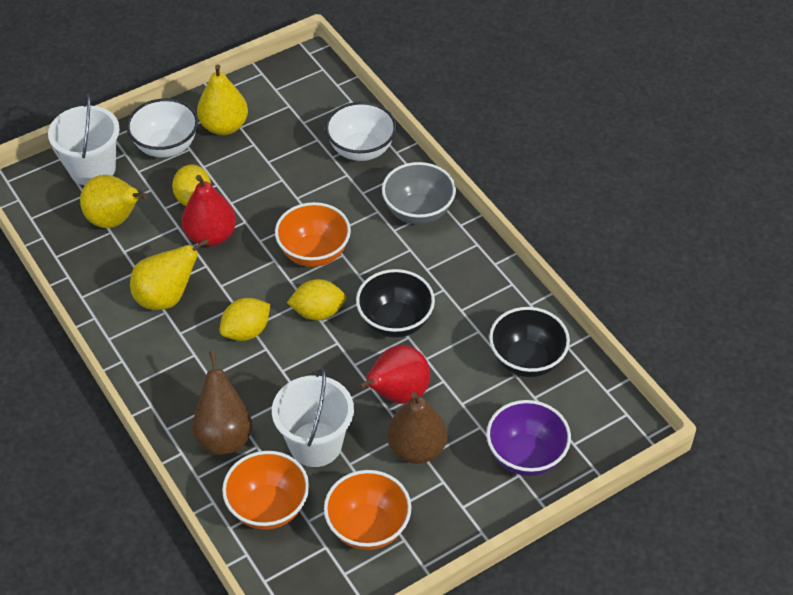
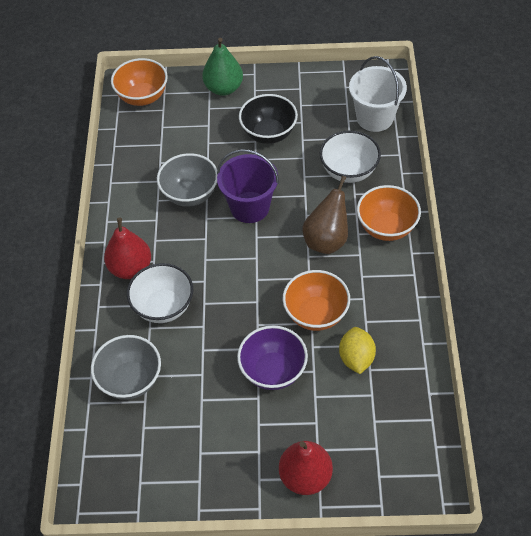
black bowl: [356,269,435,338] [489,307,570,377] = 2 -> [239,94,298,144] = 1
brown pear: [192,351,253,455] [387,392,447,464] = 2 -> [303,176,348,254] = 1
green pear: none = 0 -> [202,38,243,96] = 1
grey bowl: [382,162,456,224] = 1 -> [91,335,161,400] [157,153,217,207] = 2
purple bucket: none = 0 -> [217,149,279,223] = 1
white bucket: [48,94,120,185] [272,368,354,467] = 2 -> [349,56,407,132] = 1
yellow lemon: [172,164,211,206] [219,298,270,341] [287,279,346,320] = 3 -> [339,327,376,374] = 1
yellow pear: [80,175,148,228] [130,238,209,310] [197,64,248,135] = 3 -> none = 0

